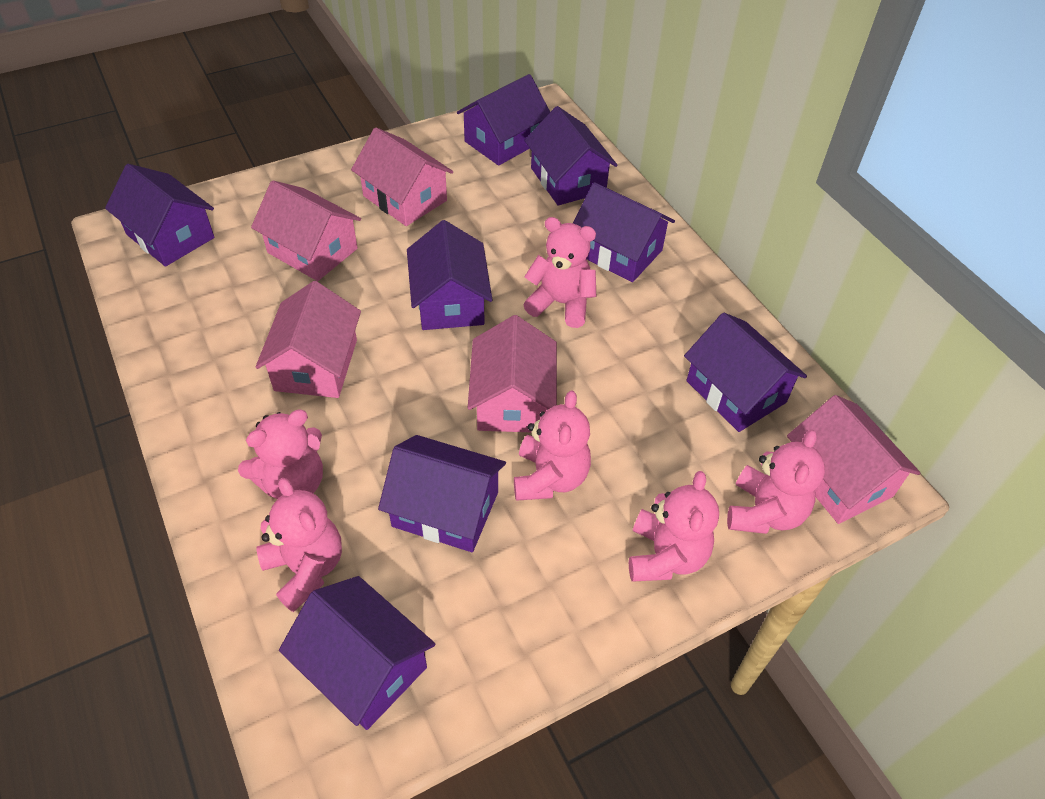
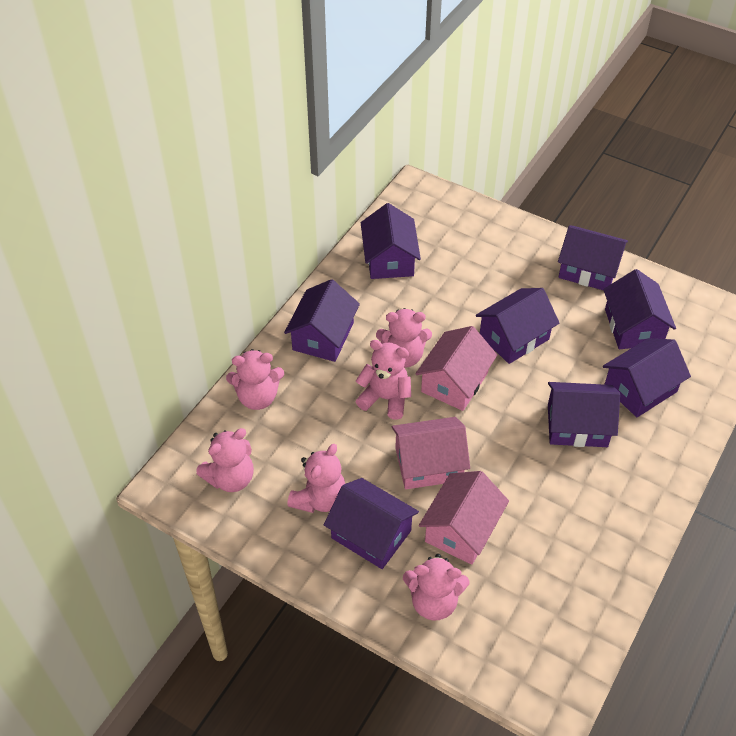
pink house: [251,180,361,281] [256,281,361,398] [351,127,453,226] [468,315,557,432] [787,395,920,524] = 5 -> [392,417,470,489] [415,326,497,411] [419,471,509,565] = 3

